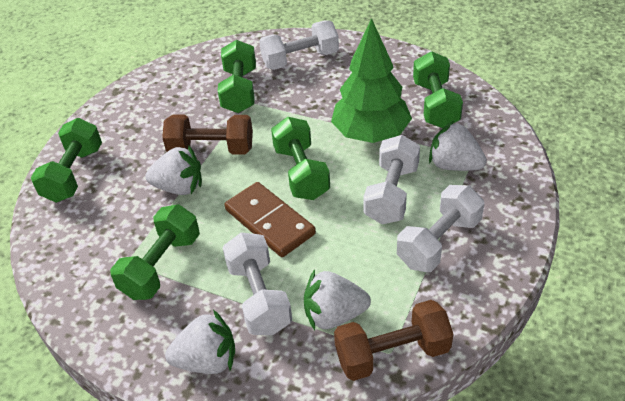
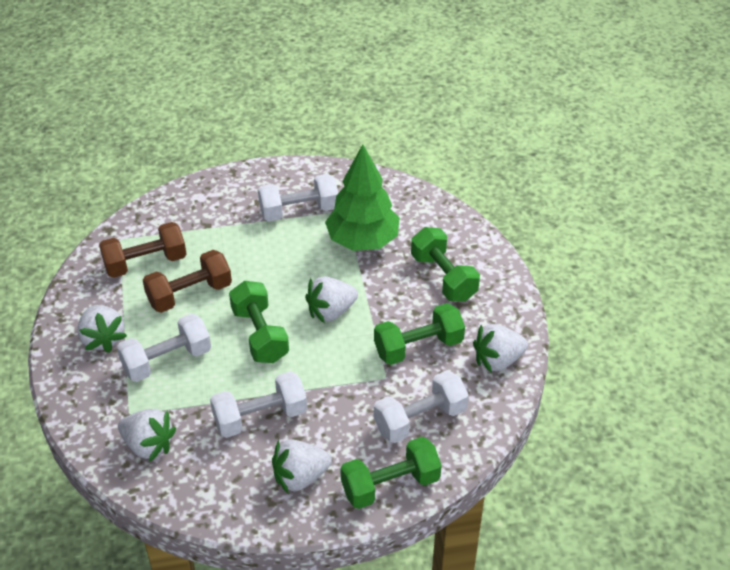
brown domino: [224,182,316,257] = 1 -> none = 0
green dumbbell: [31,118,102,203] [110,204,200,300] [218,40,256,113] [271,117,330,200] [413,51,463,128] = 5 -> [229,281,289,363] [340,437,442,509] [374,303,465,365] [411,227,480,302] = 4
white strawberry: [145,145,202,195] [165,310,235,374] [304,270,371,330] [429,120,487,171] = 4 -> [77,305,127,353] [118,409,176,462] [272,439,332,494] [305,276,358,323] [473,324,528,373] = 5

